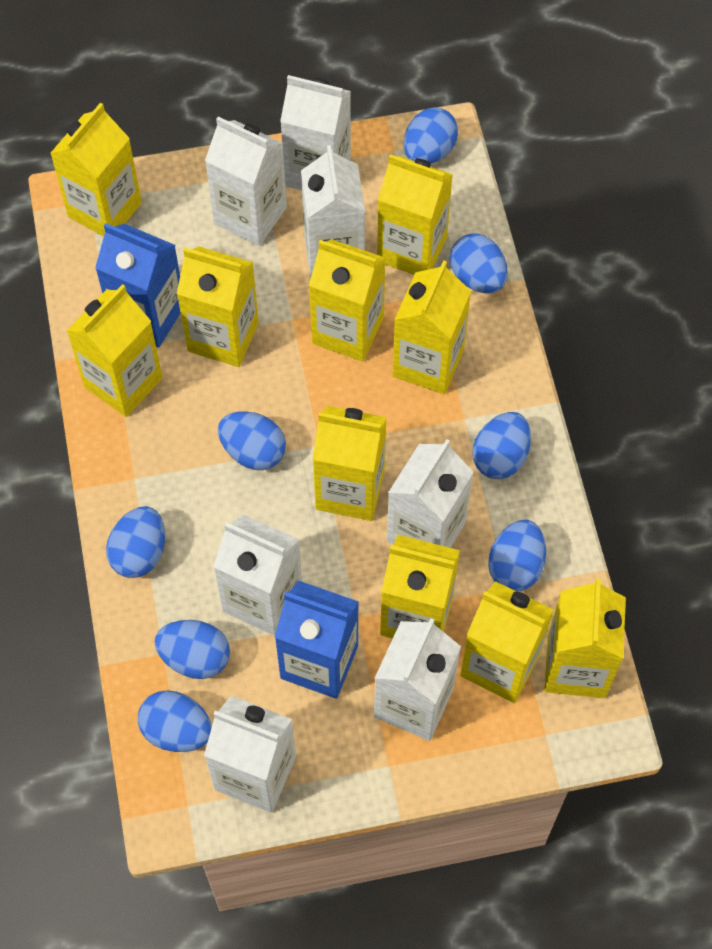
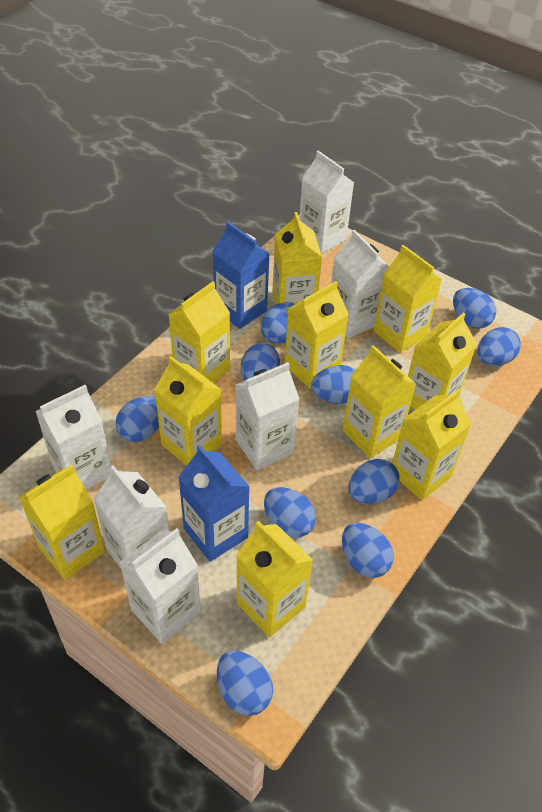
blue egg: [106,506,165,578] [138,690,212,752] [154,620,230,679] [218,411,286,470] [404,107,458,164] [450,233,508,293] [473,412,531,479] [488,520,546,591] = 8 -> [116,396,159,442] [217,650,273,716] [241,343,280,381] [261,302,295,344] [264,487,316,538] [311,365,355,404] [342,523,394,578] [348,459,400,504] [453,288,496,329] [477,327,521,366] = 10
white carton: [204,696,296,813] [205,116,287,246] [213,514,302,636] [280,75,351,190] [301,145,365,278] [374,619,461,741] [387,439,474,548] = 7 -> [35,385,112,489] [93,465,169,570] [120,528,201,644] [236,362,299,470] [299,151,354,254] [331,230,389,338] = 6

